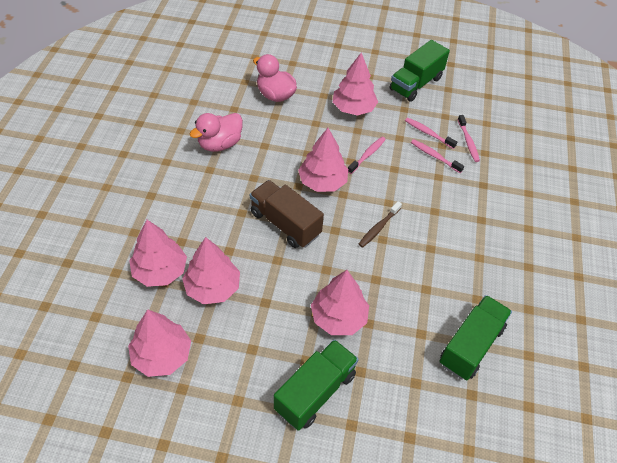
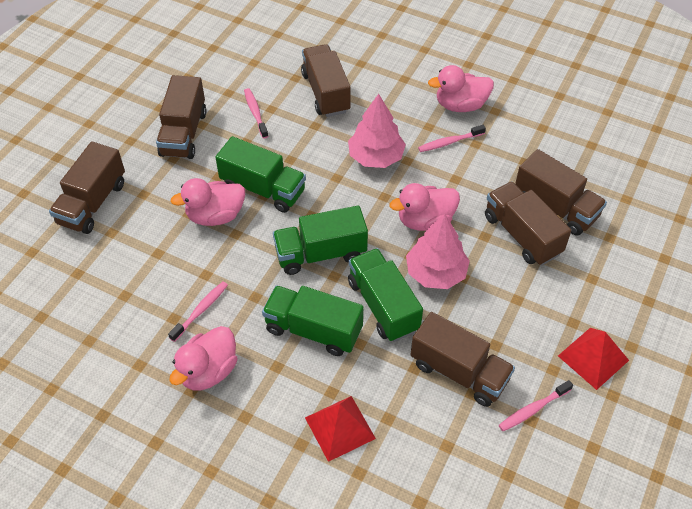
brown toothbrush: [359,201,402,248] = 1 -> none = 0
brown truck: [250,180,324,248] = 1 -> [49,141,125,234] [156,75,207,159] [301,44,351,117] [411,312,515,407] [485,181,571,265] [515,149,607,236] = 6
green truck: [274,339,359,431] [390,40,450,102] [440,295,512,380] = 3 -> [215,136,306,213] [262,286,363,356] [273,206,368,275] [348,248,423,342] = 4
pink duck: [190,113,243,152] [253,54,297,102] = 2 -> [169,326,237,391] [170,178,245,226] [390,183,460,231] [428,65,494,112] = 4
pink tree: [128,309,191,377] [129,220,187,287] [182,237,240,304] [298,128,348,192] [311,270,369,335] [333,52,378,115] = 6 -> [348,94,406,168] [406,213,470,289] = 2
red pyramid: none = 0 -> [305,396,376,462] [558,328,629,390] = 2

